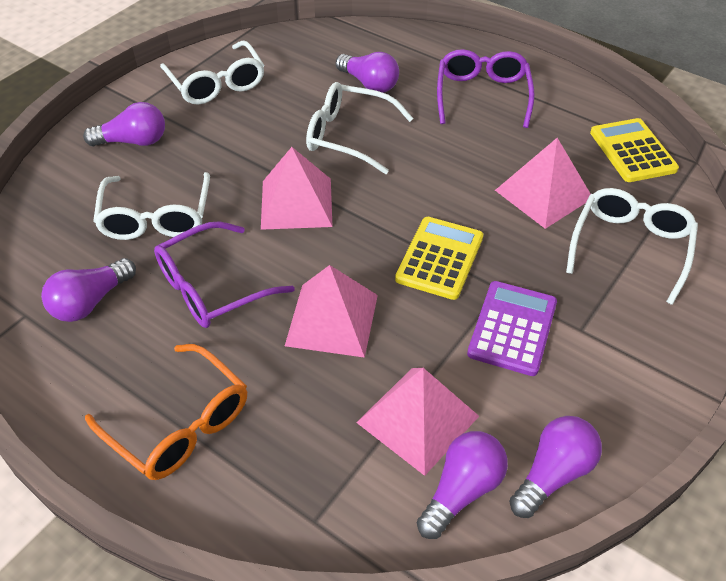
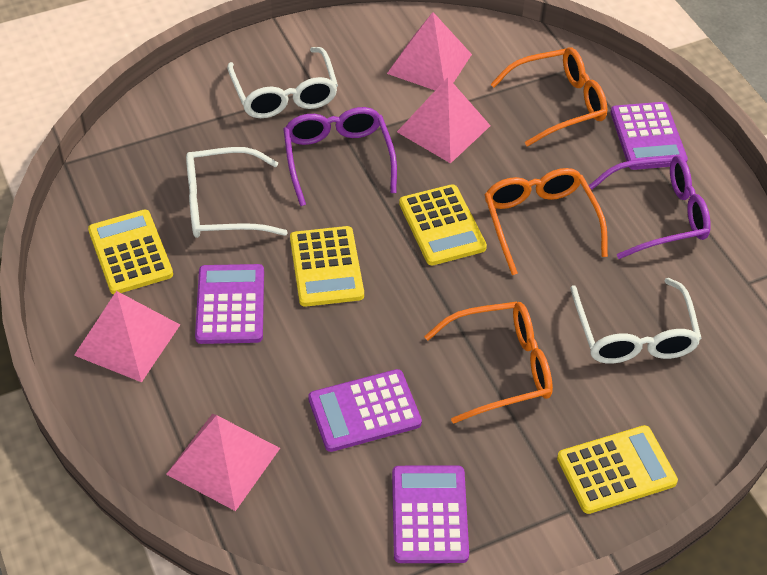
orange glasses: [85,344,247,480] = 1 -> [424,301,553,424] [484,168,608,275] [490,48,607,146] = 3
purple calculator: [467,281,557,376] = 1 -> [195,264,264,344] [308,369,422,452] [392,466,469,563] [610,102,688,170] = 4
purple light bulb: [41,258,136,322] [83,102,165,147] [335,52,399,93] [417,431,508,539] [509,416,602,518] = 5 -> none = 0
white glasses: [93,172,210,240] [160,40,264,105] [306,82,414,174] [566,188,698,305] = 4 -> [186,147,288,238] [227,47,338,118] [570,278,702,364] = 3
yellow calculator: [395,217,483,300] [590,118,679,182] = 2 -> [88,210,173,294] [290,226,364,307] [399,184,487,265] [557,425,678,514] = 4

